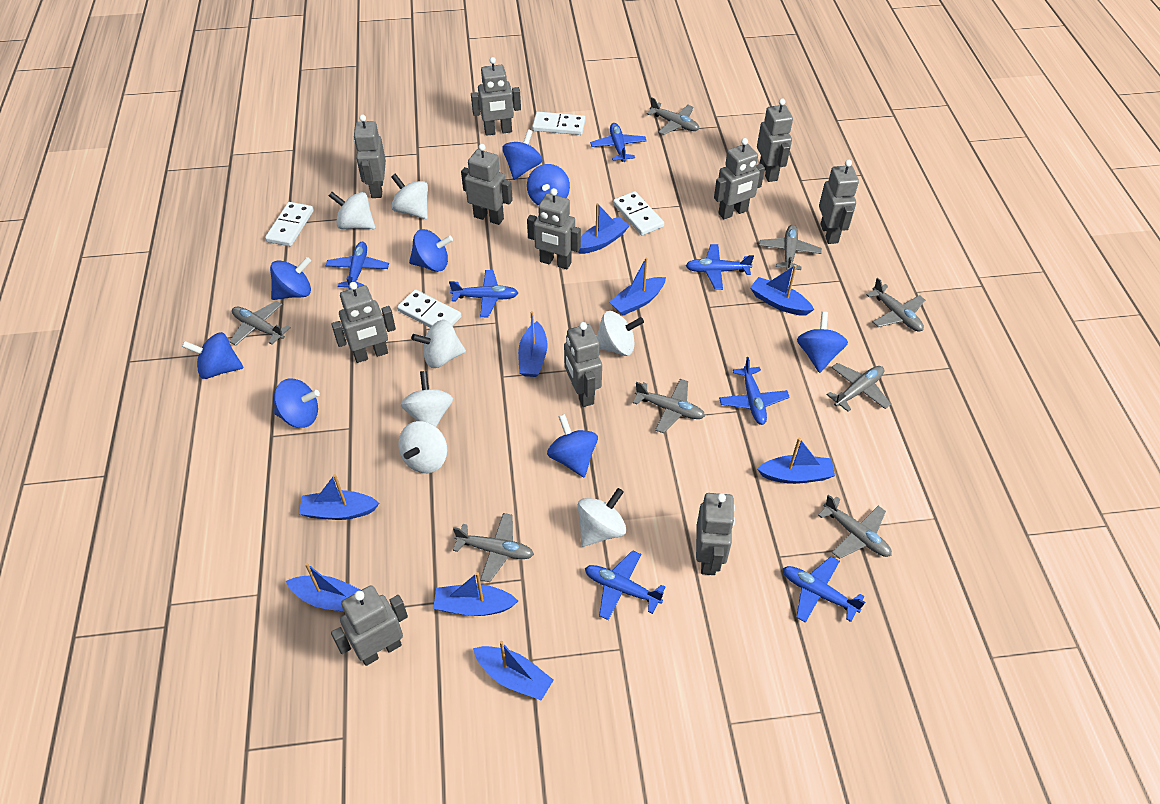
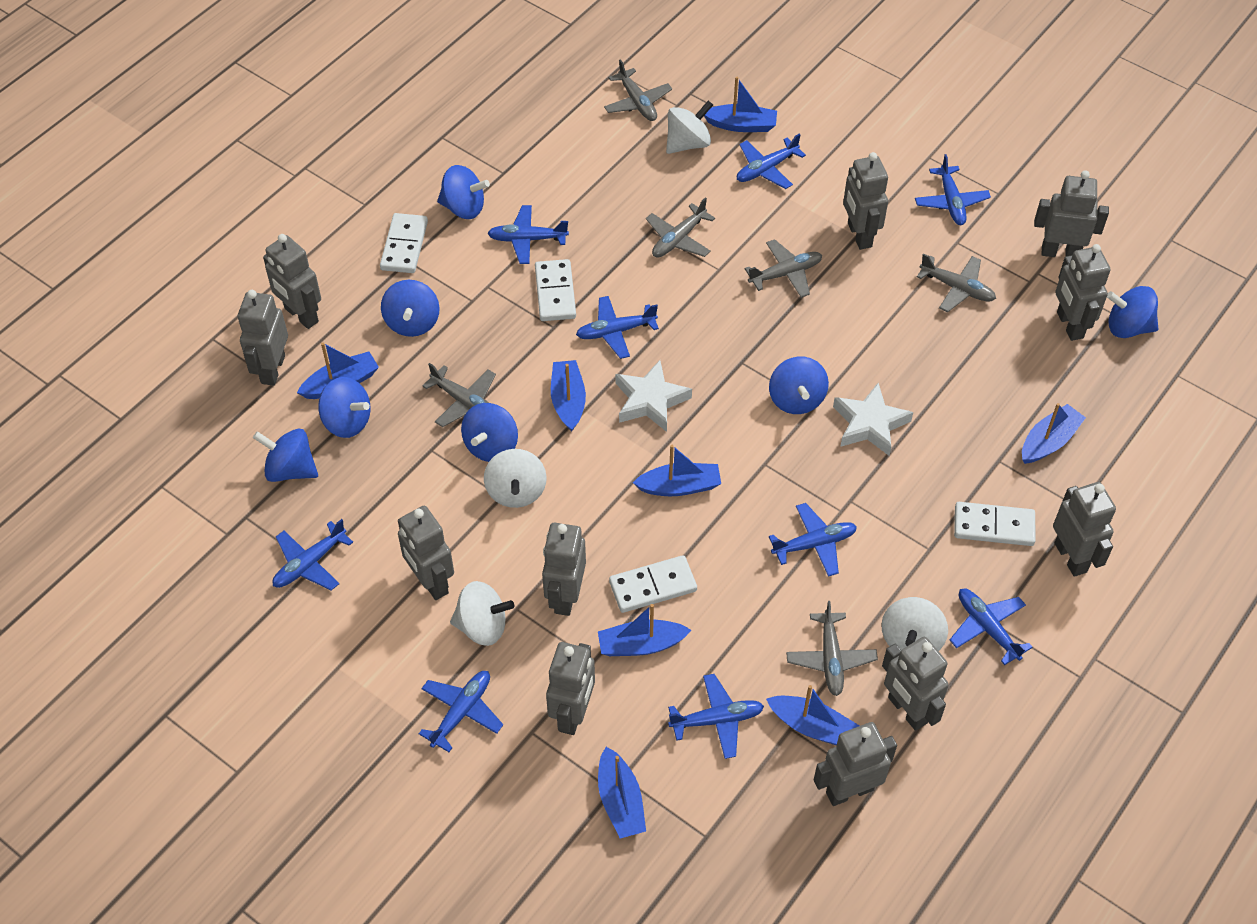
blue boat: [286,563,360,612] [299,474,379,520] [433,572,518,616] [473,641,554,700] [518,311,547,377] [578,203,630,254] [609,257,666,316] [750,265,814,316] [757,438,835,484] = 9 -> [297,342,379,399] [551,360,586,431] [598,604,691,656] [598,747,646,839] [633,445,721,496] [704,77,777,132] [766,685,860,746] [1022,403,1086,464] = 8
blue plane: [326,242,389,289] [449,270,518,317] [585,550,665,620] [590,123,646,162] [685,244,754,290] [719,357,790,425] [783,556,865,623] = 7 -> [272,519,353,590] [419,671,503,752] [487,205,569,264] [576,296,659,359] [668,674,764,759] [737,133,806,189] [769,503,857,577] [915,154,991,225] [950,589,1033,665] = 9
blue spinning top: [182,332,244,379] [270,257,311,300] [274,378,320,428] [409,229,453,272] [502,129,542,180] [527,164,570,206] [547,414,598,477] [797,312,848,373] = 8 -> [253,429,318,482] [318,377,371,438] [381,280,440,337] [437,165,490,219] [461,403,518,462] [769,356,829,414] [1107,286,1158,338] = 7
grey plane: [230,301,291,346] [453,513,534,582] [633,379,705,433] [646,97,699,135] [759,225,822,270] [818,495,892,559] [827,363,891,412] [866,278,925,332] = 8 -> [422,363,496,427] [604,59,672,121] [646,197,715,257] [745,239,822,298] [786,601,878,696] [917,254,996,312] = 6
white spinning top: [329,192,375,229] [391,174,428,219] [398,421,447,473] [401,371,453,427] [411,320,466,368] [578,488,627,547] [596,311,644,356] = 7 -> [450,581,514,646] [484,449,547,508] [666,100,713,154] [881,597,948,651] = 4
white star: none = 0 -> [616,360,692,432] [833,383,913,456] = 2

